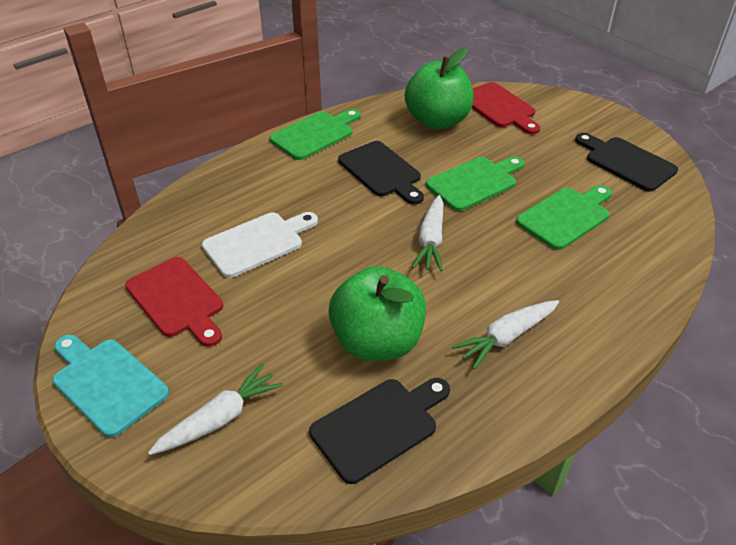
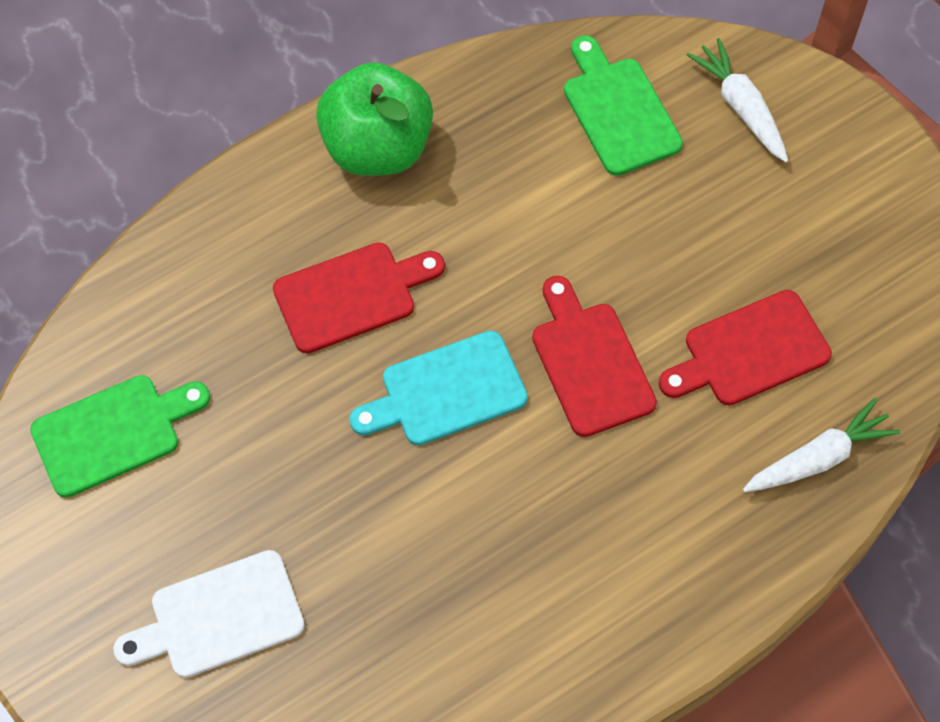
black cutting board: [309,378,450,484] [338,141,424,205] [575,133,678,192] = 3 -> none = 0
green apple: [329,266,426,361] [405,48,474,130] = 2 -> [316,62,433,176] = 1
green cutting board: [270,109,361,160] [426,156,524,211] [516,185,612,250] = 3 -> [30,375,210,498] [564,35,683,176] = 2
red cutting board: [125,257,223,347] [472,82,540,134] = 2 -> [273,243,445,353] [532,276,657,437] [658,290,832,406] = 3
white carrot: [148,364,283,455] [412,195,443,271] [452,300,559,369] = 3 -> [687,38,788,162] [743,398,900,492] = 2

